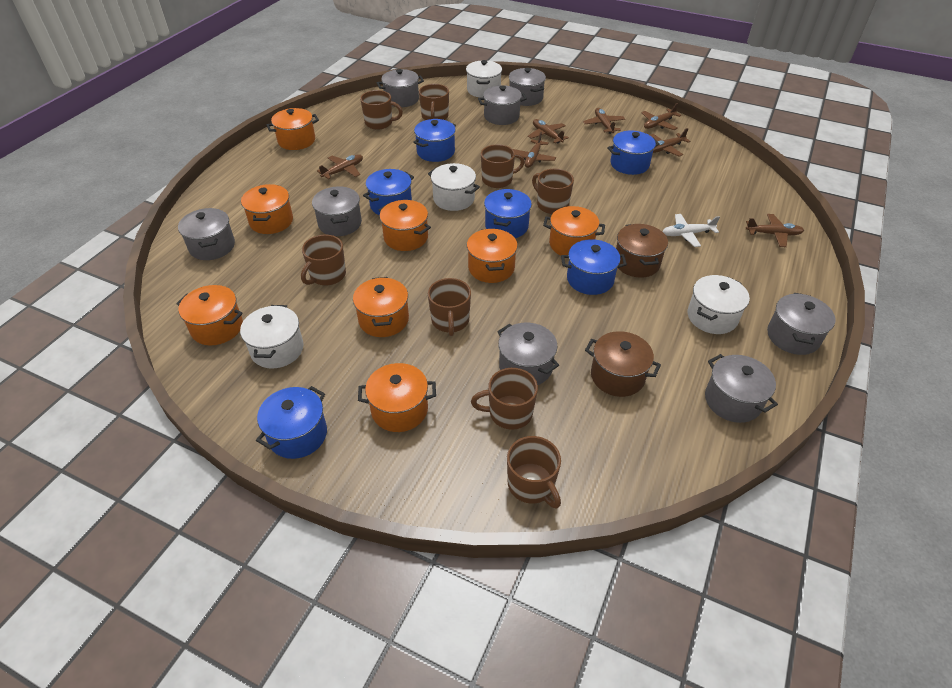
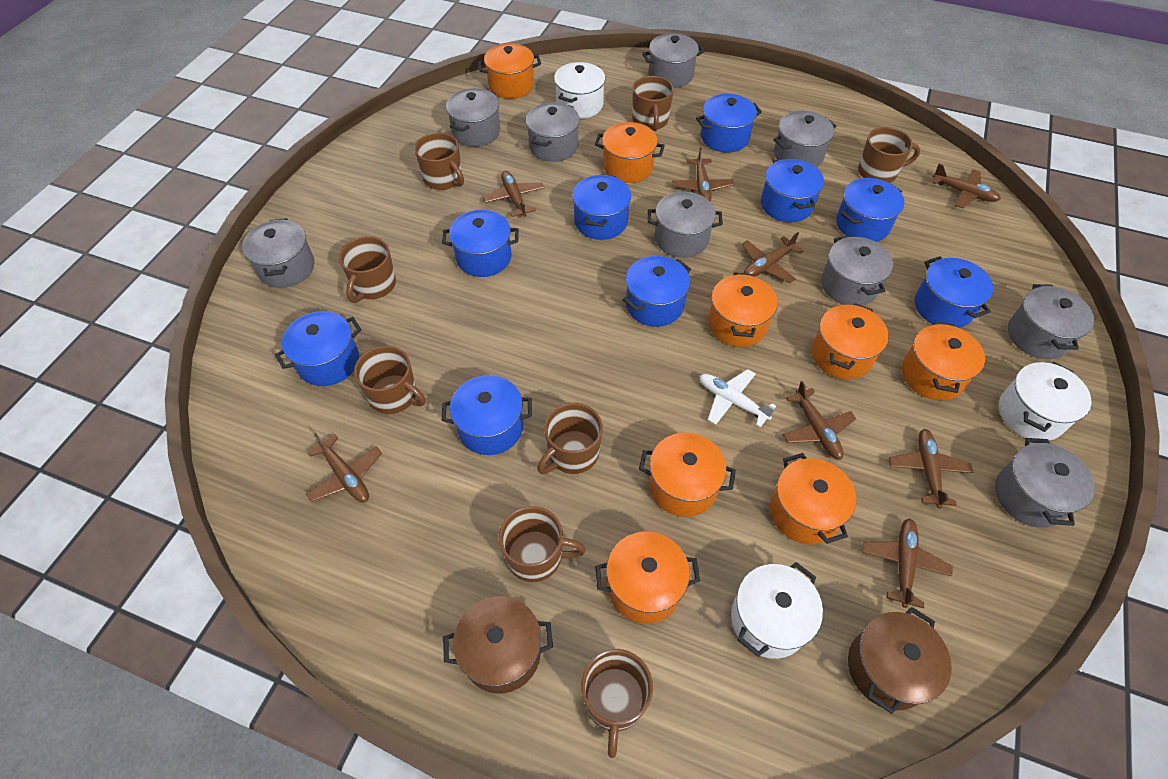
blue pot: [256,386,327,459] [363,169,414,215] [413,119,456,162] [484,189,532,238] [561,239,627,295] [607,131,659,175] = 6 -> [275,311,362,386] [442,210,519,277] [442,375,532,455] [572,174,631,240] [623,256,691,327] [696,94,762,153] [761,158,824,222] [836,178,904,242] [915,256,993,328] = 9
brown plane: [317,154,363,179] [513,132,556,168] [528,119,569,144] [583,108,625,134] [641,103,681,130] [650,128,691,157] [746,214,804,247] = 7 -> [306,432,382,503] [483,171,544,217] [672,147,734,201] [741,232,803,283] [783,381,856,460] [862,518,953,608] [889,429,973,508] [932,164,1001,209] = 8
grey pot: [178,208,235,260] [312,186,362,236] [377,69,424,107] [478,85,527,125] [497,323,559,385] [509,68,546,106] [705,354,778,423] [767,293,835,355] = 8 -> [242,218,315,288] [446,88,500,147] [526,102,580,162] [642,33,705,88] [648,192,723,258] [773,111,836,167] [821,235,893,306] [995,438,1095,528] [1008,284,1094,359] = 9
white pot: [240,305,304,369] [428,163,480,211] [466,60,502,98] [688,275,750,334] = 4 -> [554,62,605,119] [731,562,823,659] [999,362,1091,440] = 3

